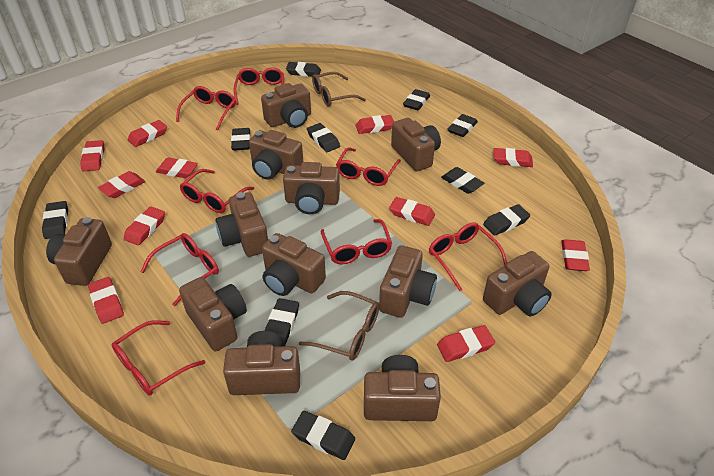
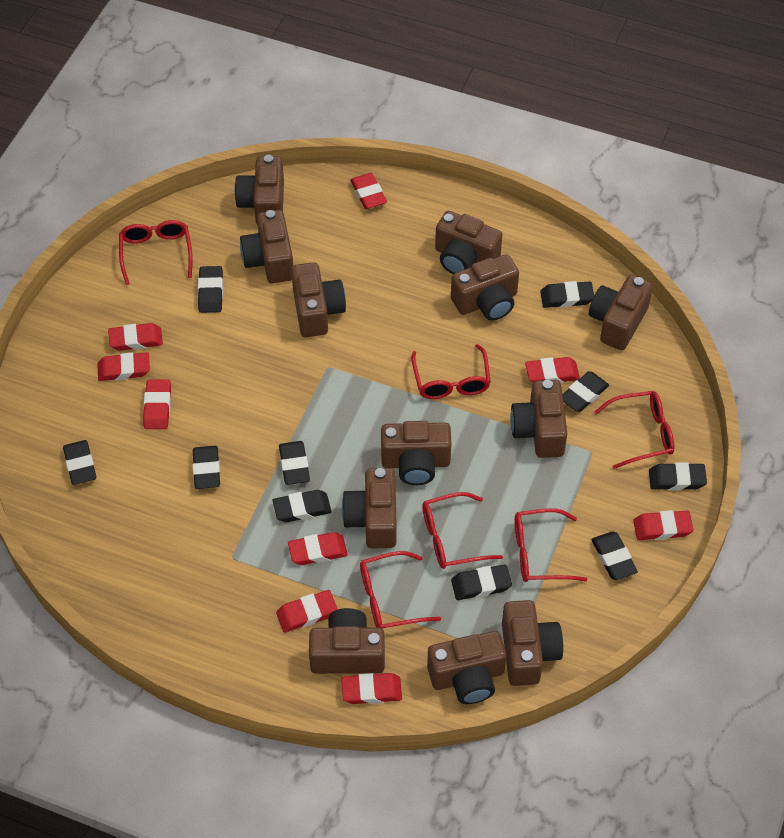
brown glasses: [299,291,380,361] [312,72,366,107] = 2 -> none = 0
red eraser: [80,140,105,171] [88,277,124,324] [98,171,145,198] [124,207,165,245] [128,120,167,147] [156,157,198,178] [356,115,394,134] [389,197,435,226] [437,325,495,362] [494,148,533,167] [561,239,590,271] = 11 -> [98,352,150,381] [108,323,163,351] [143,379,171,429] [276,590,337,633] [288,532,348,565] [341,673,402,704] [350,173,387,209] [525,357,580,383] [633,510,693,540] = 9
red glasses: [112,320,205,396] [141,233,219,306] [176,86,236,130] [180,169,254,213] [234,67,284,105] [321,219,392,264] [336,147,401,186] [429,222,507,291] = 8 -> [119,220,193,285] [360,551,441,628] [411,344,491,399] [422,492,503,569] [515,508,587,582] [595,391,674,469] = 6

